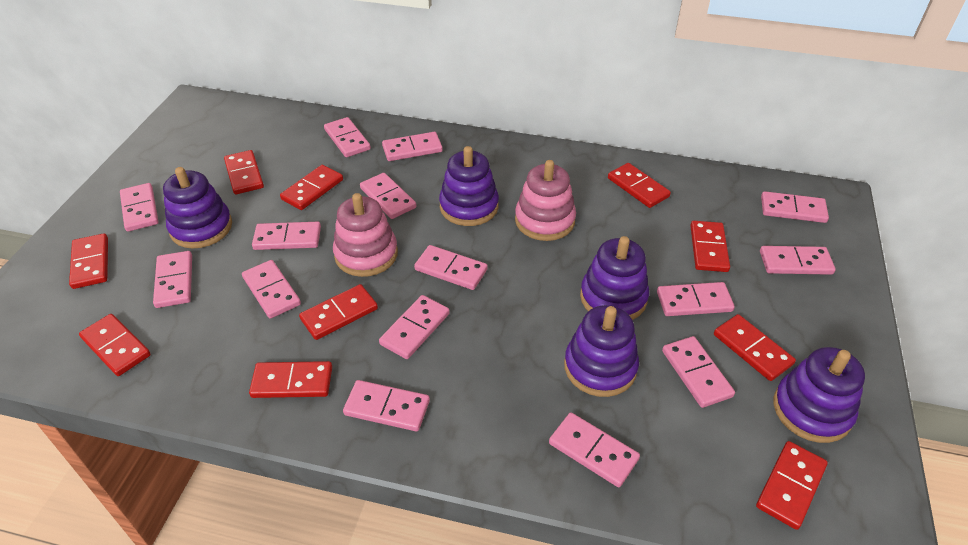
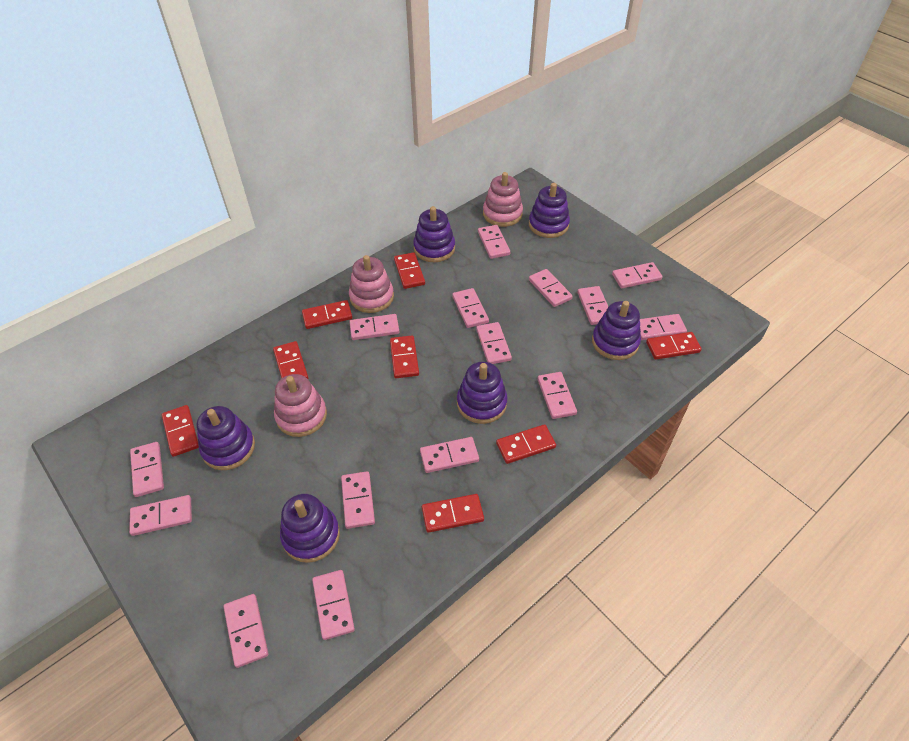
pink stacking toy: [333,193,398,277] [515,160,576,241] = 2 -> [274,374,327,437] [349,255,394,313] [483,172,523,227] = 3
purple stacking toy: [163,167,232,248] [439,146,499,226] [564,305,639,397] [580,236,649,320] [774,347,865,443] = 5 -> [197,406,255,470] [280,494,340,563] [413,206,455,262] [457,362,508,424] [529,183,570,238] [592,301,641,360] = 6
red domino: [69,233,108,289] [79,314,151,376] [224,150,264,194] [249,361,332,398] [280,165,343,210] [299,284,378,340] [608,163,671,208] [690,221,730,272] [714,314,796,381] [756,441,828,530] = 10 -> [162,405,199,457] [273,341,308,379] [302,300,352,329] [390,335,419,378] [394,252,425,289] [422,494,484,533] [496,424,556,464] [646,332,702,360] = 8

